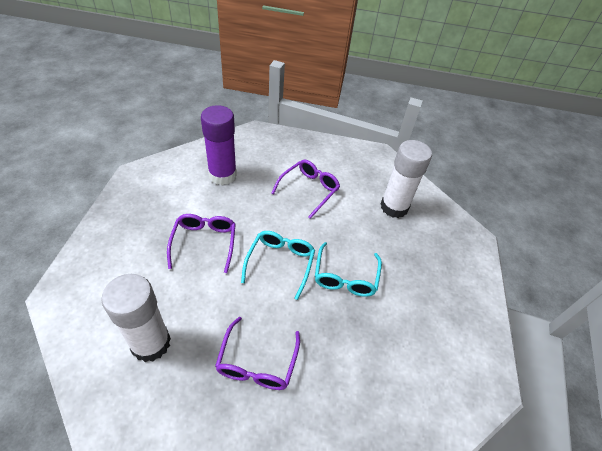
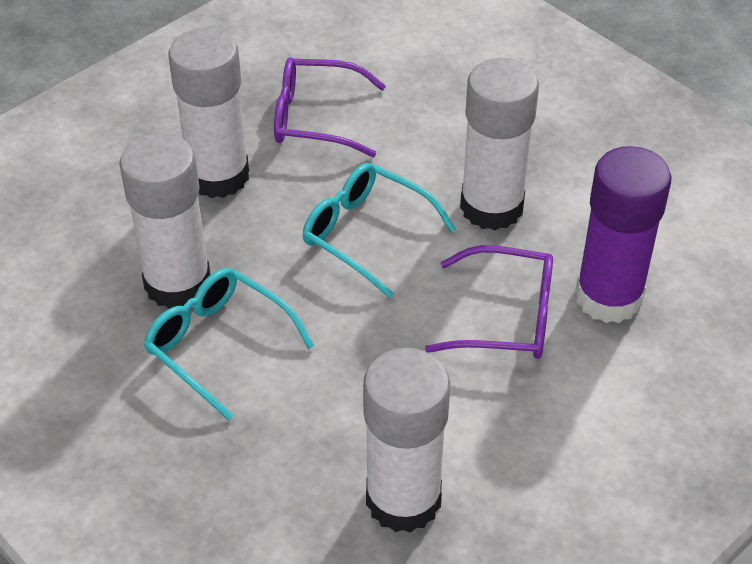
purple glasses: [167,214,236,273] [215,317,300,390] [272,160,340,219] = 3 -> [274,57,386,157] [425,245,553,359] = 2
white glue stick: [101,274,171,362] [381,140,432,218] = 2 -> [119,133,211,309] [168,28,249,198] [363,348,451,533] [460,58,539,230] = 4

